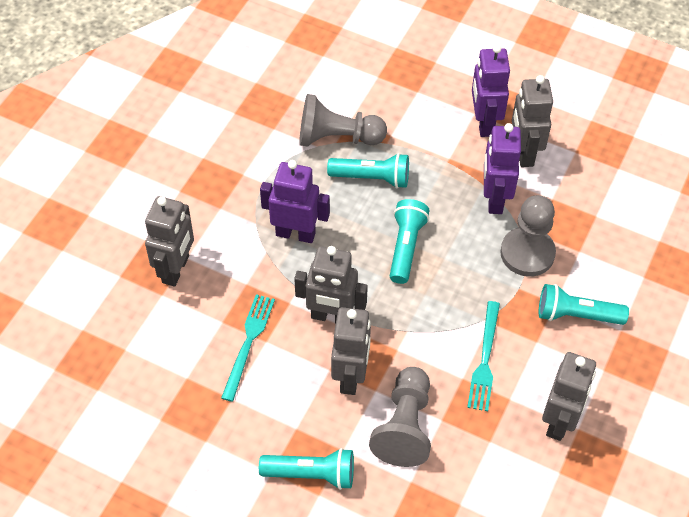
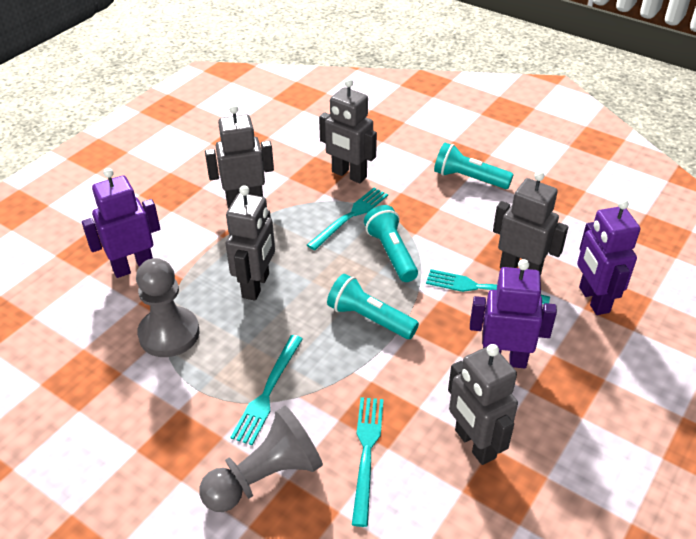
grey pawn: [299,94,387,147] [369,367,431,467] [500,195,556,277] = 3 -> [136,258,199,357] [199,406,323,512] = 2
turquoise flashlight: [259,448,354,490] [327,153,409,188] [390,199,429,284] [539,284,629,325] = 4 -> [327,274,419,339] [364,205,418,282] [434,143,514,189] = 3
turquoise fork: [221,294,275,402] [467,301,500,411] = 2 -> [230,335,303,445] [307,187,388,250] [352,397,384,527] [426,269,550,304] = 4

